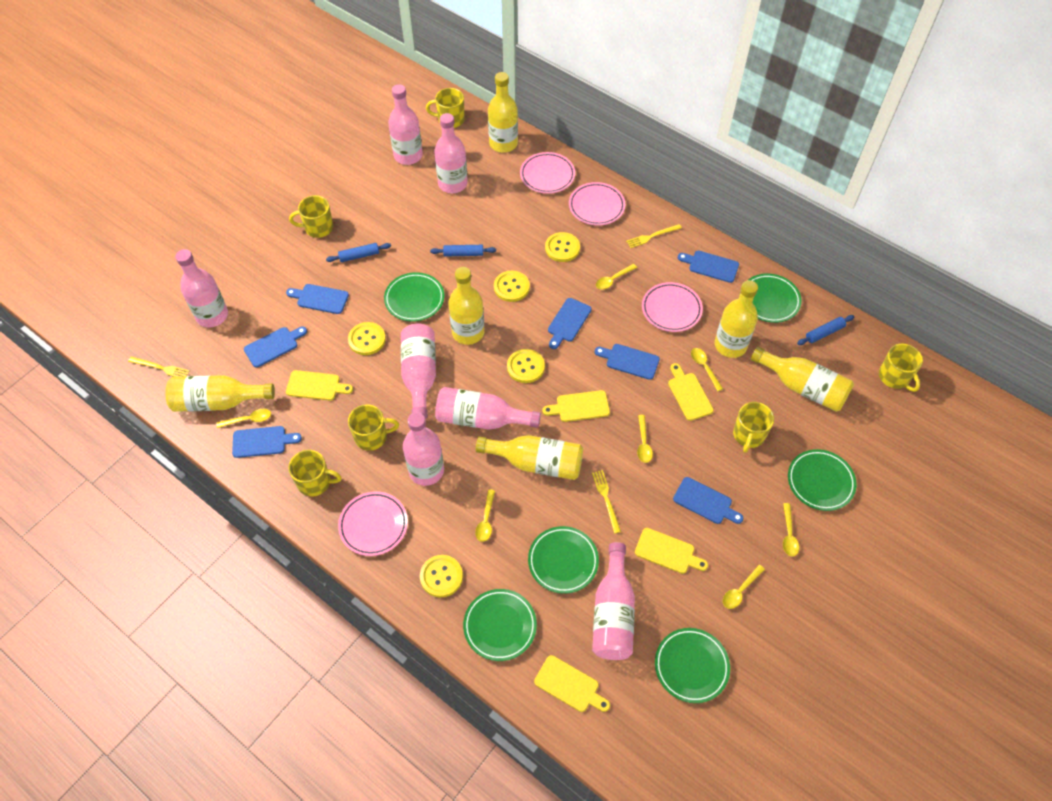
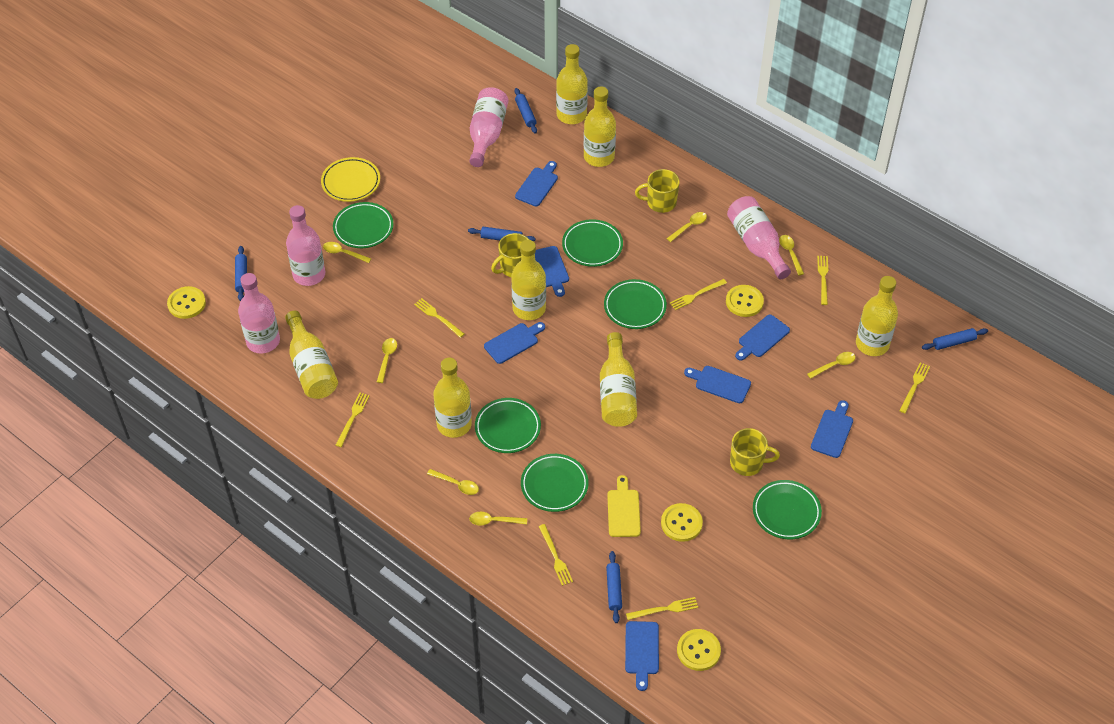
blue rolling pin: [326,243,391,262] [430,245,496,257] [797,315,854,345] = 3 -> [235,246,247,301] [468,227,536,241] [514,88,537,134] [606,551,622,623] [922,328,988,350] = 5
pink bottle: [175,249,228,327] [388,84,423,165] [401,323,436,419] [403,412,444,486] [434,113,468,193] [435,387,541,430] [592,542,635,660] = 7 -> [238,273,280,354] [286,205,325,286] [469,87,508,167] [727,196,791,279] = 4
pink plate: [338,491,408,556] [520,152,575,194] [569,182,625,226] [642,282,703,332] = 4 -> none = 0
yellow bottle: [165,375,275,412] [448,267,485,345] [476,435,583,480] [488,72,518,153] [715,280,758,358] [751,347,854,412] = 6 -> [285,311,338,399] [434,358,472,438] [511,240,546,320] [556,44,588,124] [584,86,616,167] [600,332,637,427] [856,276,898,356] = 7
yellow button: [348,322,386,355] [420,555,463,597] [494,271,530,302] [507,349,545,383] [545,232,580,262] = 5 -> [167,286,206,319] [661,503,703,542] [677,629,721,671] [726,285,764,317] = 4
yellow cutting board: [286,370,353,401] [534,655,610,712] [542,390,610,422] [635,528,708,574] [668,363,714,421] = 5 -> [607,475,641,537] = 1
yellow fork: [128,357,190,377] [592,470,621,533] [626,224,682,248] = 3 -> [336,393,370,447] [414,298,464,338] [538,524,573,586] [626,597,698,620] [670,279,727,310] [817,256,828,305] [899,362,930,413] = 7
yellow mug: [288,450,342,497] [289,195,333,238] [348,405,399,451] [426,88,465,128] [733,402,774,453] [879,344,923,392] = 6 -> [491,233,529,277] [635,169,680,213] [730,428,780,476] = 3
yellow plate: none = 0 -> [321,157,380,202] = 1

